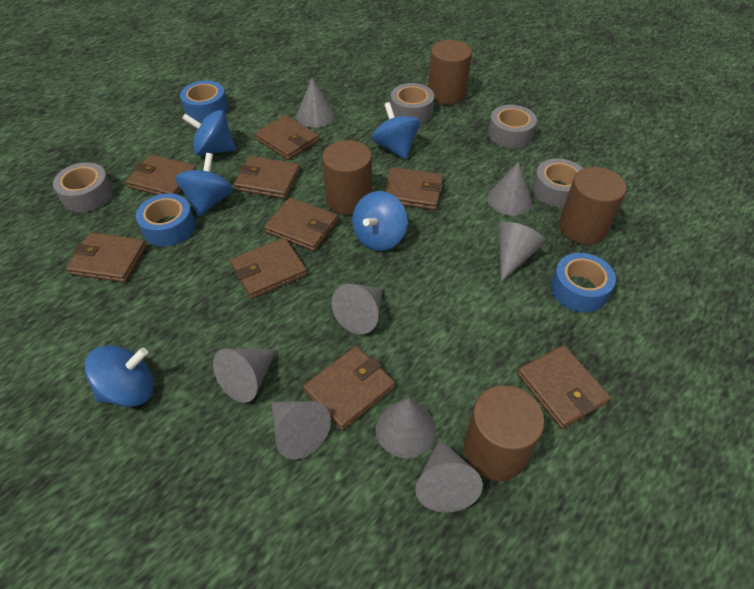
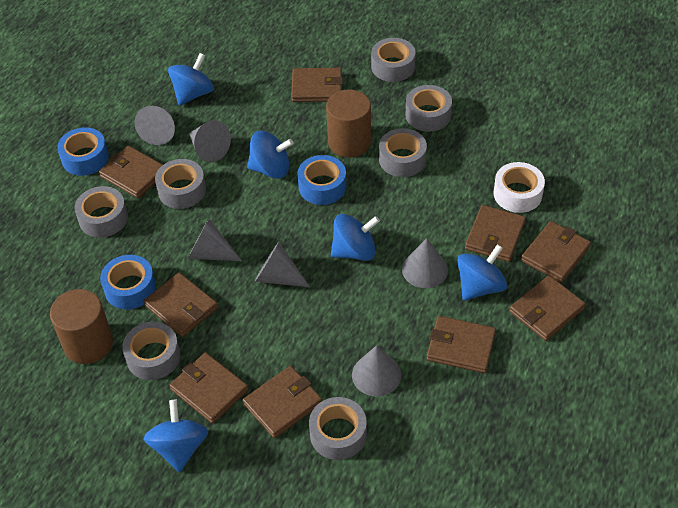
brown cylinder: [322,140,372,215] [428,40,472,105] [464,385,545,481] [559,167,627,245] = 4 -> [50,289,113,364] [326,89,371,158] = 2
grey cone: [213,349,277,403] [271,401,331,460] [296,78,335,128] [331,284,383,334] [376,398,436,458] [416,438,483,513] [487,162,532,216] [498,222,546,282] = 8 -> [134,106,175,145] [187,219,242,261] [189,120,231,162] [255,242,310,287] [352,345,401,396] [402,238,448,288] = 6
grey tape: [53,162,113,212] [391,83,434,124] [488,105,537,148] [532,158,583,208] = 4 -> [75,186,128,237] [122,322,180,380] [155,159,206,209] [309,397,367,460] [371,38,416,82] [379,128,427,177] [406,85,452,132] = 7
white tape: none = 0 -> [493,162,545,213] = 1

